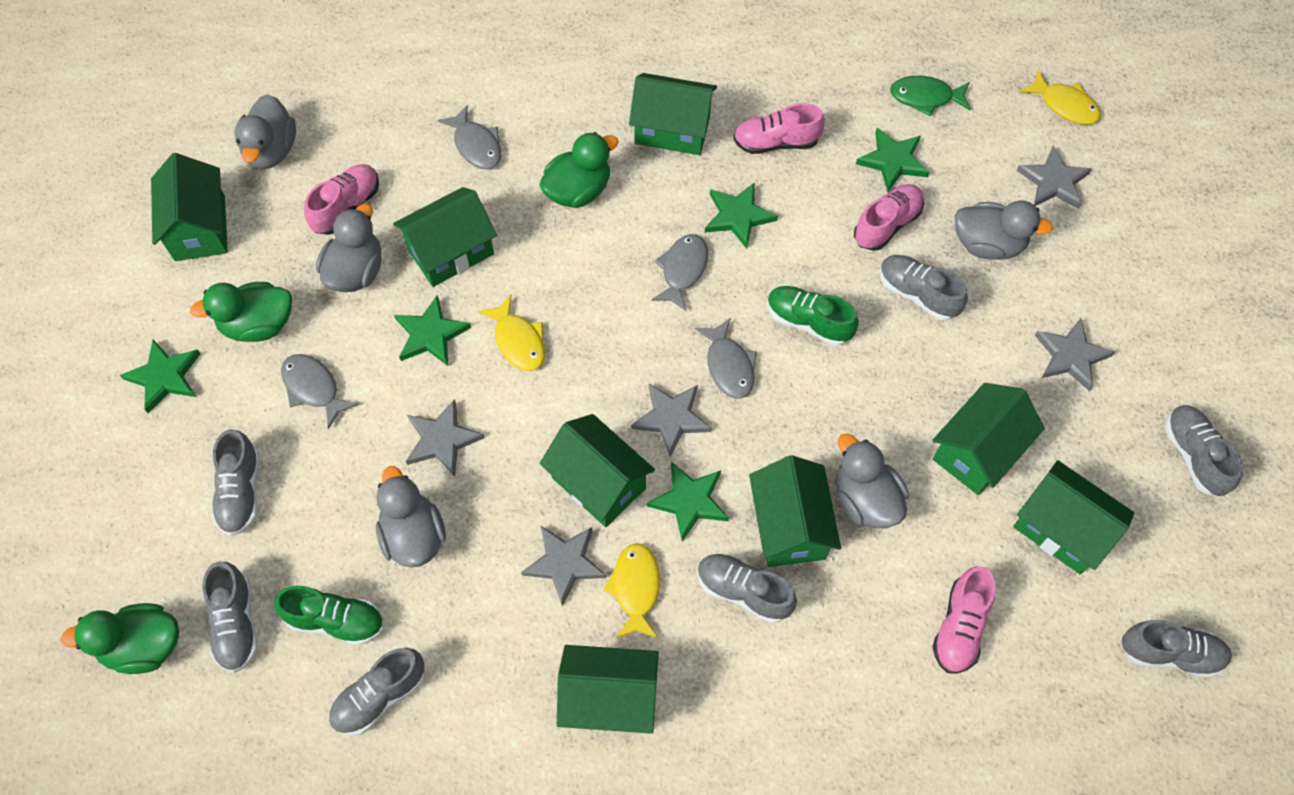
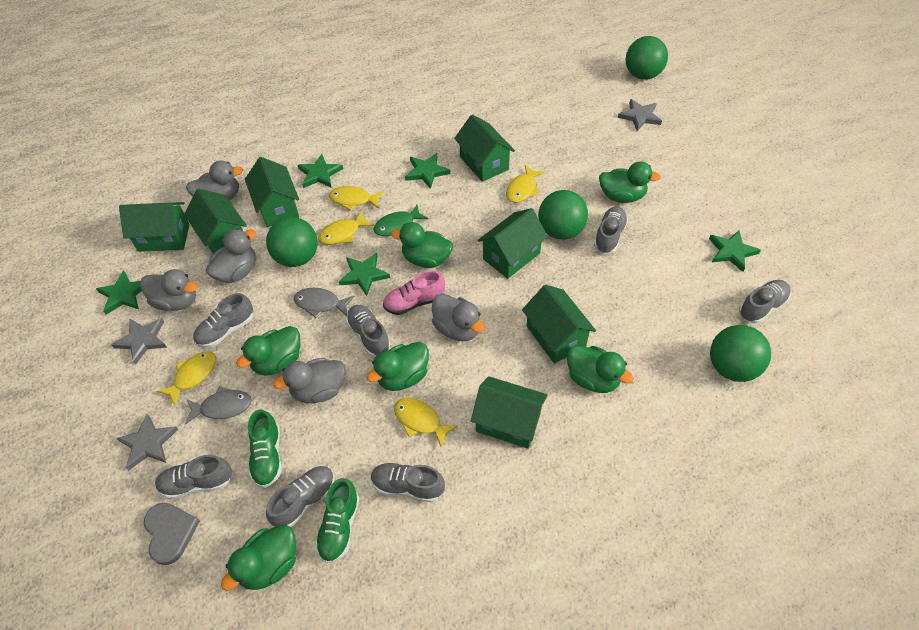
green ball: none = 0 -> [266,217,318,267] [538,190,588,240] [626,36,668,80] [710,325,771,382] = 4
green duck: [61,603,179,674] [190,282,292,342] [539,132,619,208] = 3 -> [221,525,296,591] [236,326,300,376] [367,342,429,391] [391,222,453,268] [567,345,633,393] [599,161,661,203] = 6
green house: [151,153,228,261] [393,187,497,287] [540,414,655,527] [557,645,659,734] [629,73,717,155] [749,455,841,567] [933,383,1045,495] [1013,460,1134,574] = 8 -> [119,202,190,252] [184,189,247,254] [245,157,299,227] [454,114,515,182] [471,376,548,449] [478,208,548,279] [522,285,596,363] = 7
grey fish: [281,354,359,429] [438,105,501,169] [651,234,708,312] [695,318,757,399] = 4 -> [185,386,252,424] [294,288,355,318] = 2
grey heart: none = 0 -> [144,503,200,565] = 1
grey star: [406,399,485,476] [521,526,606,606] [631,383,712,457] [1016,146,1092,209] [1035,318,1115,391] = 5 -> [111,318,167,365] [116,414,178,471] [618,99,662,131] = 3
pink shoe: [304,164,379,235] [733,103,825,154] [854,184,924,251] [932,566,996,674] = 4 -> [383,270,445,315] = 1
yellow fish: [478,295,545,371] [603,543,660,638] [1020,70,1101,125] = 3 -> [157,352,216,406] [318,211,374,245] [329,186,384,211] [394,398,458,448] [506,165,545,203] = 5

